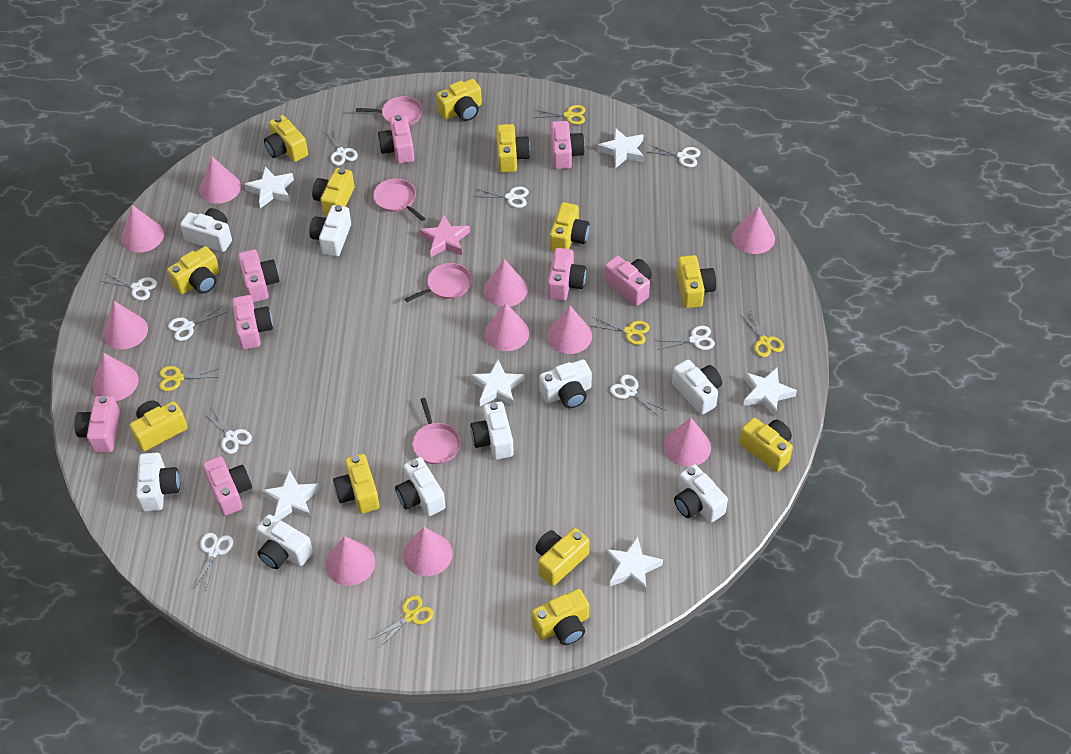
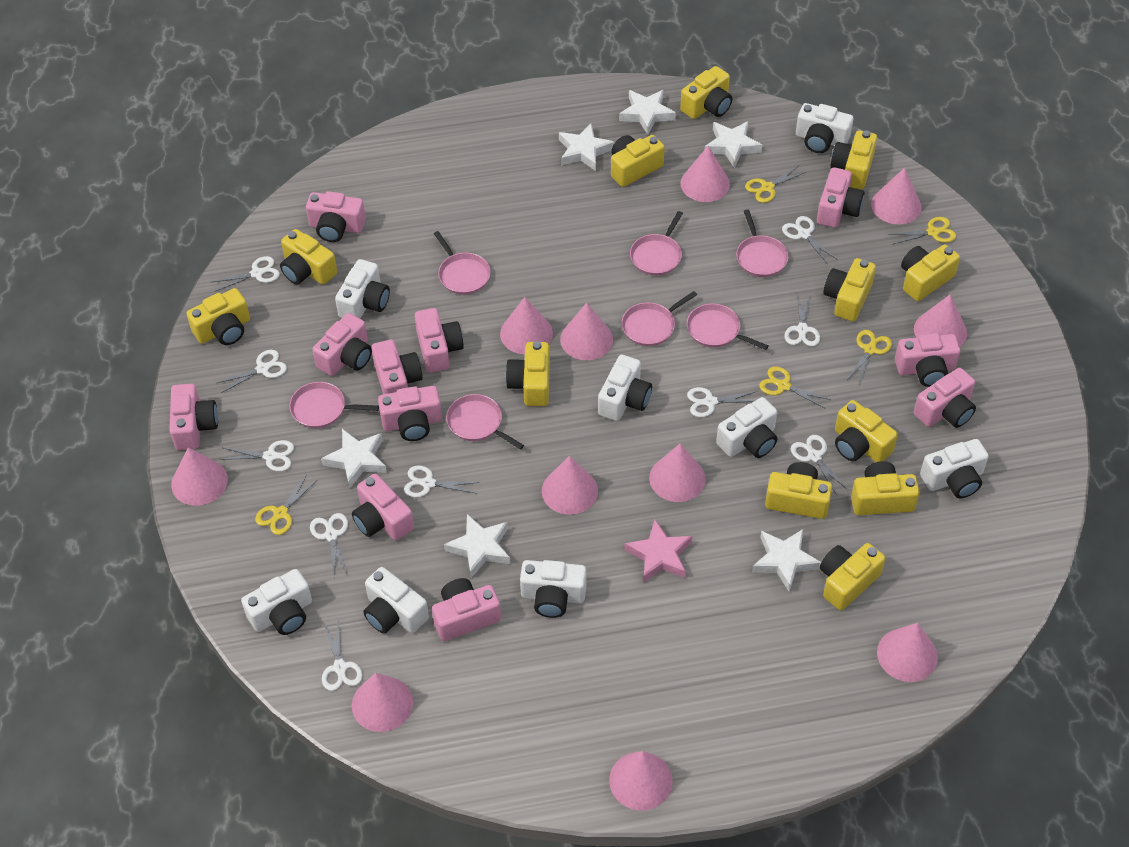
pink camera: [74,396,120,452] [203,456,252,516] [232,295,273,349] [238,249,280,302] [378,115,414,164] [548,248,586,301] [551,121,585,169] [604,256,652,306] = 8 -> [169,384,218,450] [306,191,366,242] [312,313,372,376] [352,474,414,541] [371,340,423,394] [378,386,442,441] [415,308,464,373] [432,578,501,641] [817,167,865,228] [895,333,960,387] [914,368,976,428] = 11
pink pan: [356,96,423,126] [373,178,425,221] [405,263,472,302] [412,398,460,464] = 4 -> [289,382,379,428] [434,231,491,295] [446,394,524,450] [621,291,697,346] [630,211,683,276] [686,303,768,350] [736,209,788,277] = 7
white camera: [136,452,180,512] [180,208,232,252] [256,514,313,569] [310,205,351,257] [395,457,446,516] [470,401,514,460] [539,359,592,408] [672,359,722,415] [674,464,728,523] = 9 -> [241,569,312,635] [335,259,390,319] [363,567,429,633] [520,560,587,618] [598,355,652,421] [716,397,777,458] [796,103,853,153] [920,439,989,498] = 8
white scissors: [101,273,157,300] [168,306,227,341] [194,533,233,590] [203,408,252,454] [325,127,358,166] [473,187,529,208] [610,375,667,417] [648,144,701,167] [655,326,715,350] = 9 -> [212,256,280,292] [217,350,287,393] [220,440,294,472] [310,513,348,577] [322,621,363,691] [404,465,479,497] [687,387,757,417] [782,216,838,264] [784,295,820,347] [791,435,848,495] = 10

